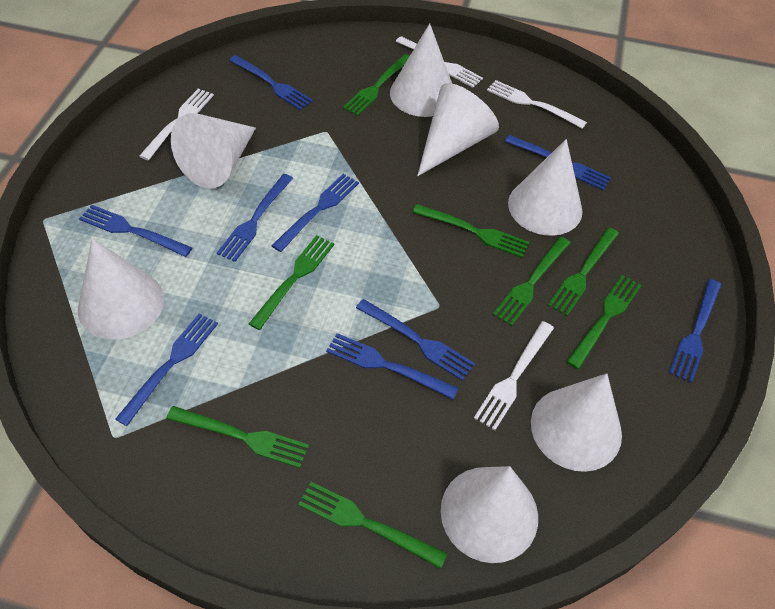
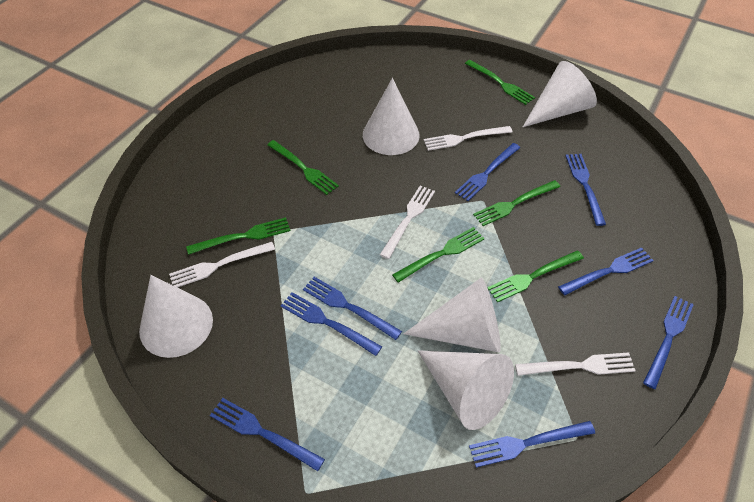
blue fork: [79,205,192,257] [115,313,218,426] [217,174,293,262] [229,55,313,110] [272,174,359,252] [326,333,459,399] [356,299,475,381] [504,135,611,190] [669,279,721,383] = 9 -> [210,398,325,471] [281,292,382,356] [303,277,402,340] [455,143,520,201] [469,421,595,468] [558,247,654,295] [565,154,606,226] [643,296,694,389] = 8
green fork: [166,406,309,468] [249,235,334,330] [298,482,447,569] [343,54,410,116] [412,204,529,258] [493,236,570,326] [548,227,619,316] [566,275,641,369] = 8 -> [186,217,290,255] [267,140,339,195] [392,227,485,283] [465,60,535,105] [473,180,560,226] [487,251,584,302] = 6
white cone: [78,238,164,340] [171,113,256,188] [390,23,452,117] [417,83,499,176] [441,466,538,563] [508,139,583,236] [531,374,622,472] = 7 -> [139,275,213,358] [363,78,420,155] [404,278,501,352] [418,350,514,430] [523,61,597,127] = 5

